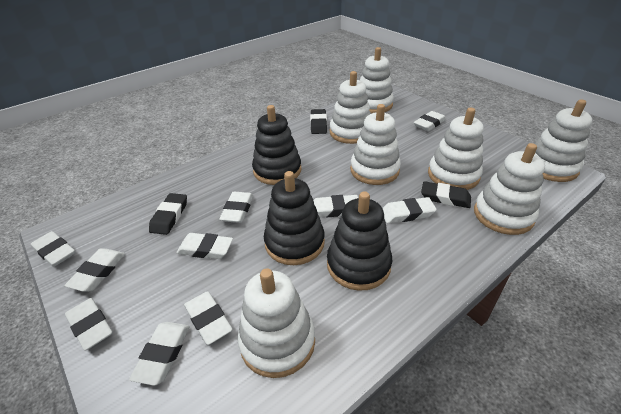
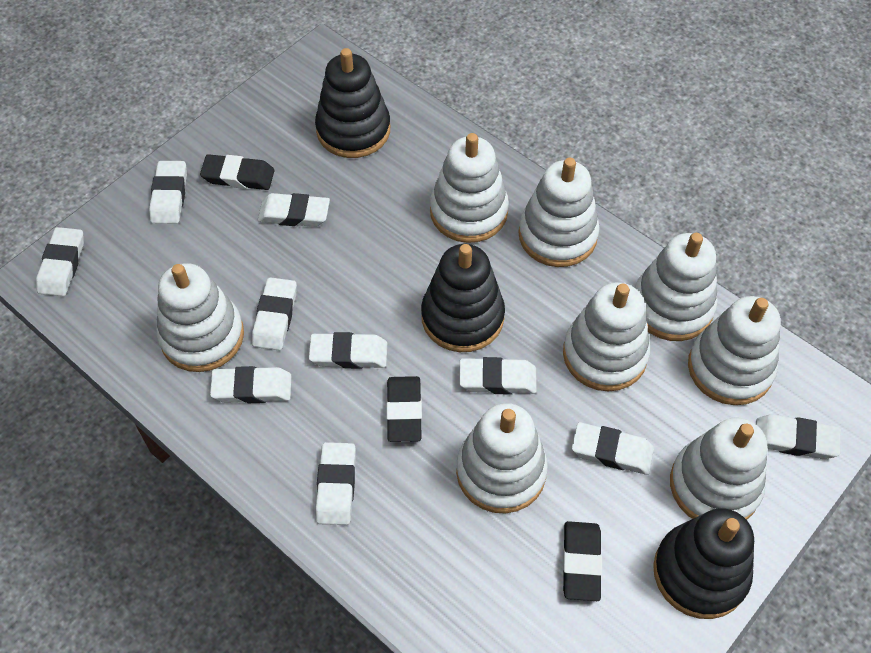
white stacking toy: [238,268,315,378] [330,71,371,144] [350,104,401,185] [360,47,394,114] [428,108,484,190] [474,143,545,235] [534,99,592,182] = 7 -> [157,263,244,372] [430,133,509,243] [456,403,548,514] [518,158,600,267] [563,282,650,391] [635,233,718,341] [670,417,767,520] [688,296,781,405] = 8

